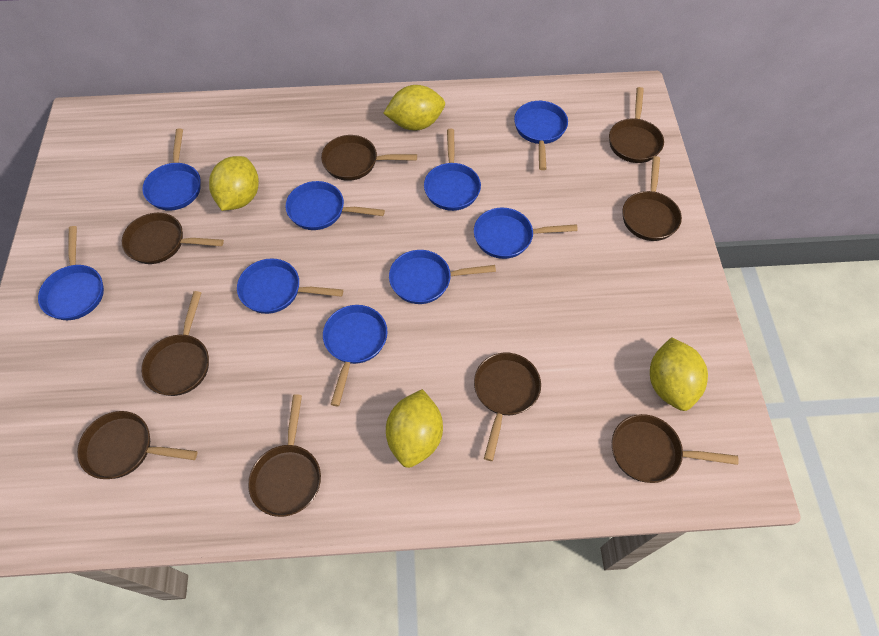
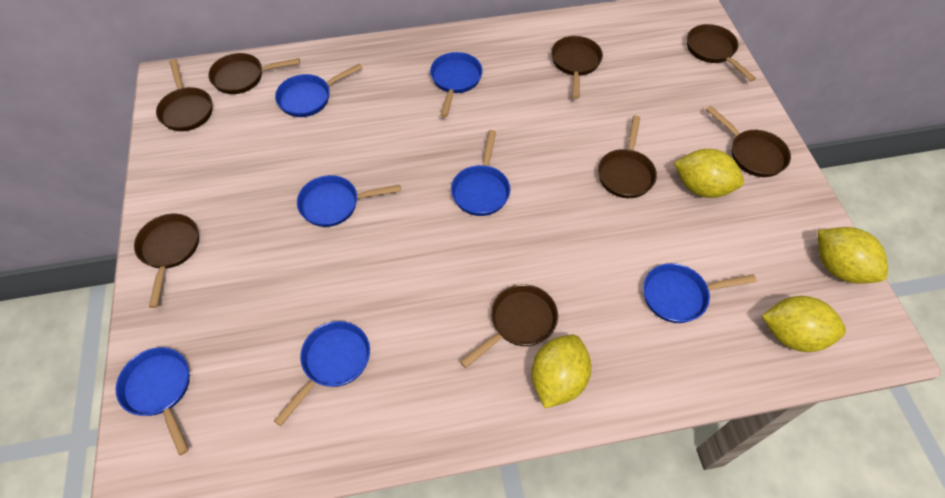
blue pan: [38,226,104,320] [142,128,201,211] [237,258,343,314] [286,181,385,230] [323,305,387,406] [389,250,496,304] [424,129,481,211] [474,207,578,259] [514,101,568,170] = 9 -> [116,347,190,456] [274,321,370,426] [275,64,363,117] [297,175,401,227] [430,52,483,117] [451,130,510,216] [643,263,757,323] = 7
brown pan: [77,411,198,479] [122,213,224,264] [141,291,209,396] [248,394,321,517] [321,135,417,181] [474,353,541,461] [609,87,664,163] [612,414,739,483] [623,156,682,241] = 9 -> [134,214,199,308] [156,59,213,131] [208,53,300,94] [460,284,558,368] [551,36,603,99] [598,116,657,198] [687,24,756,81] [706,106,791,177] = 8

